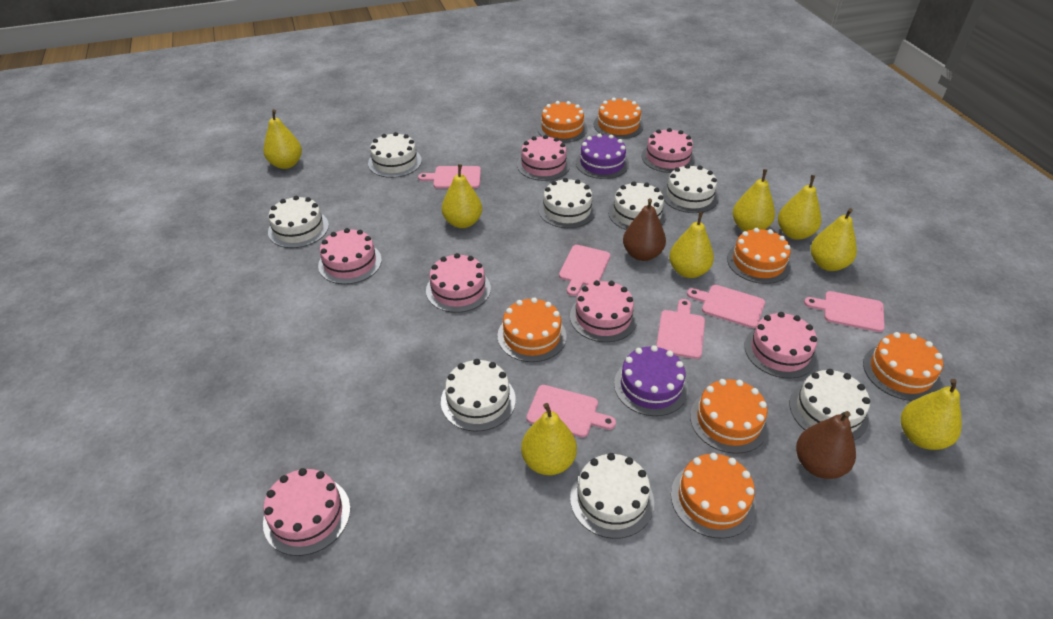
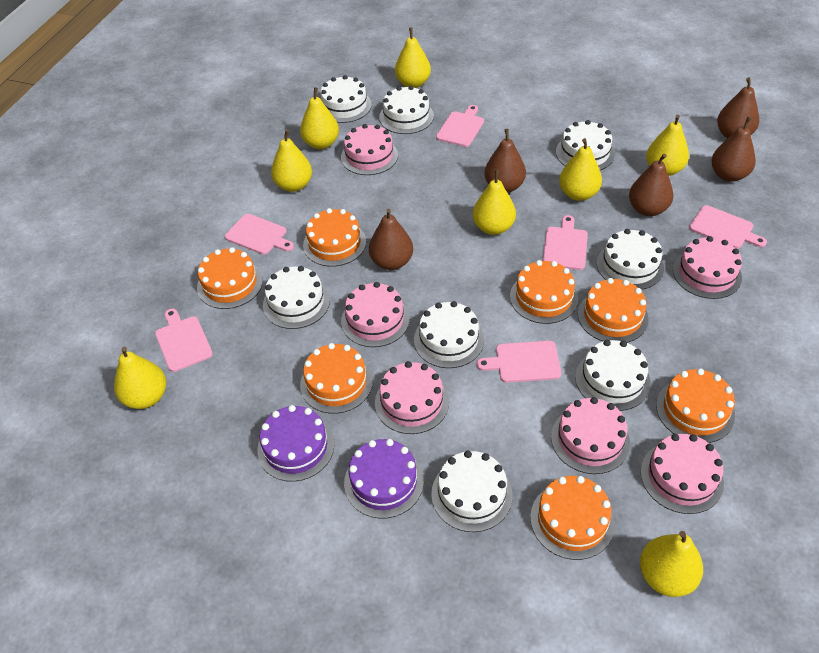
brown pear: [623,198,666,261] [796,411,856,479] = 2 -> [369,209,413,270] [484,129,526,193] [629,154,674,216] [712,117,756,182] [717,77,759,138] = 5
pink cake: [263,468,350,556] [318,228,382,284] [426,253,491,313] [517,135,570,181] [570,280,637,342] [642,128,695,173] [744,312,817,379] = 7 -> [341,124,398,175] [341,282,410,347] [375,361,449,434] [551,397,630,474] [641,434,724,514] [673,236,742,299] = 6

